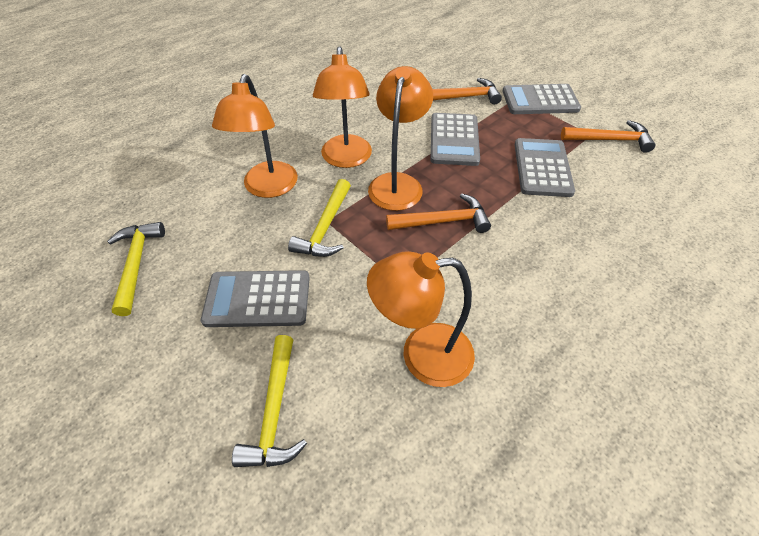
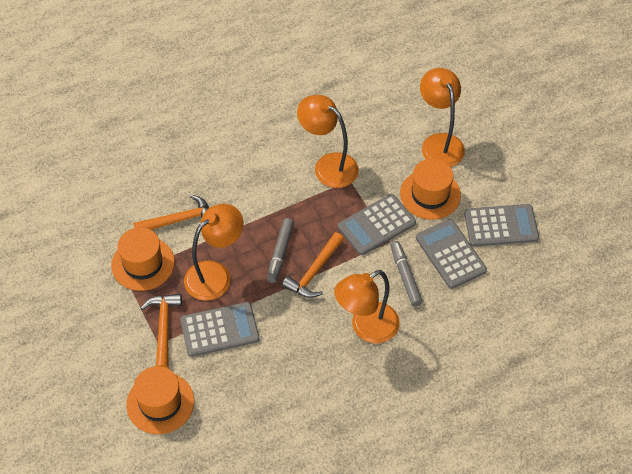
grey marker: none = 0 -> [267,218,294,283] [390,241,423,307] = 2
orange hat: none = 0 -> [111,227,175,291] [126,366,194,434] [400,158,461,220] = 3
yellow hammer: [107,222,165,316] [232,335,307,467] [288,179,351,257] = 3 -> none = 0

